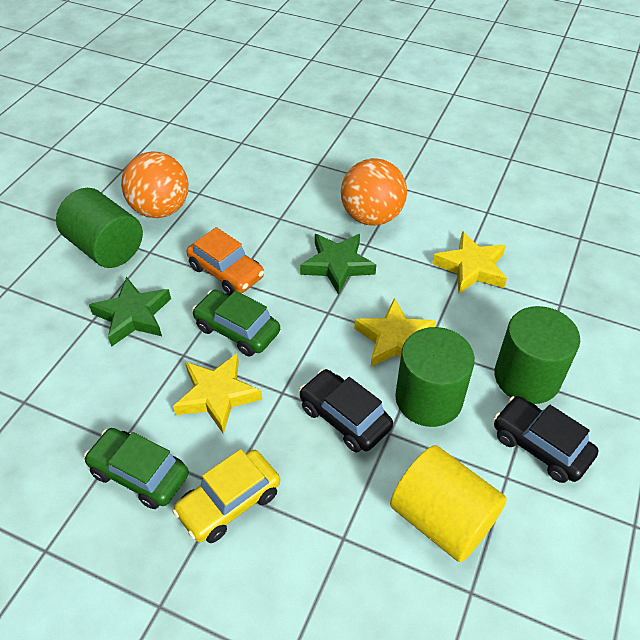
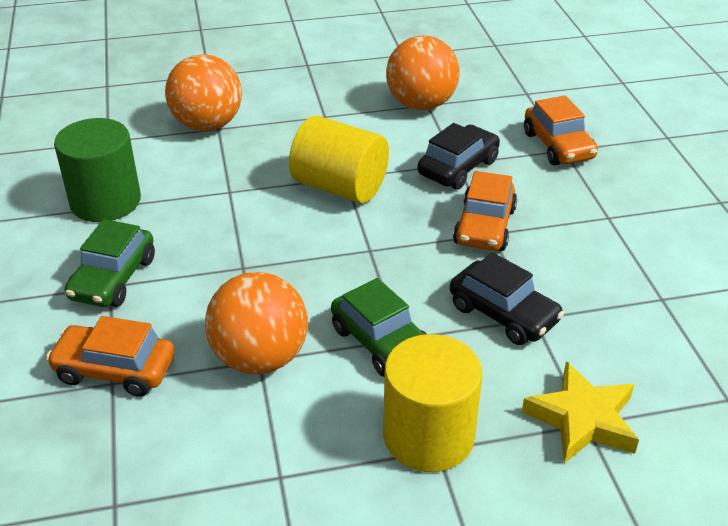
green cylinder: [56,188,143,268] [395,327,475,427] [494,306,580,404] = 3 -> [54,118,141,222] = 1
green star: [89,277,171,347] [300,234,376,295] = 2 -> none = 0
orange ball: [121,152,188,218] [341,158,407,226] = 2 -> [165,54,242,131] [205,272,308,374] [386,36,460,110] = 3
orange car: [186,227,264,295] = 1 -> [46,316,175,397] [453,171,517,251] [524,95,598,165] = 3
yellow car: [172,449,280,543] = 1 -> none = 0
yellow cylinder: [390,445,507,562] = 1 -> [289,116,389,204] [383,334,483,472] = 2
yellow star: [173,353,262,434] [354,298,436,367] [432,231,507,294] = 3 -> [522,361,639,463] = 1

